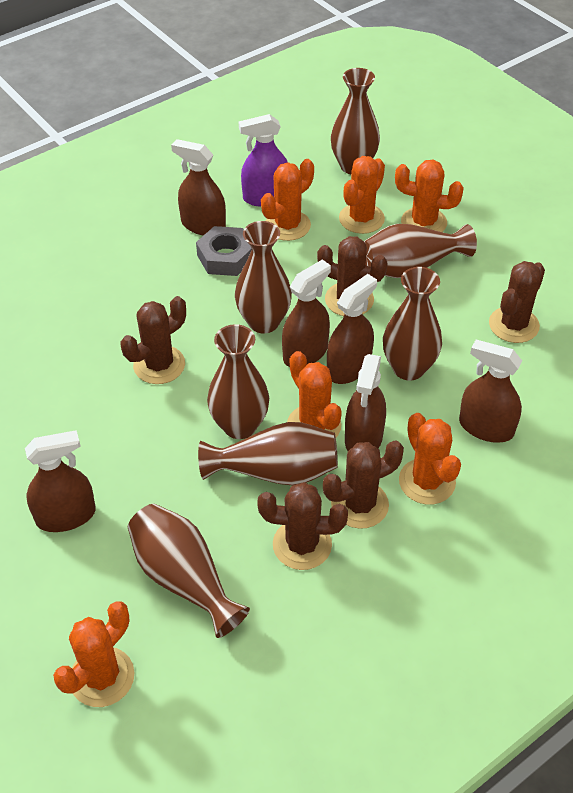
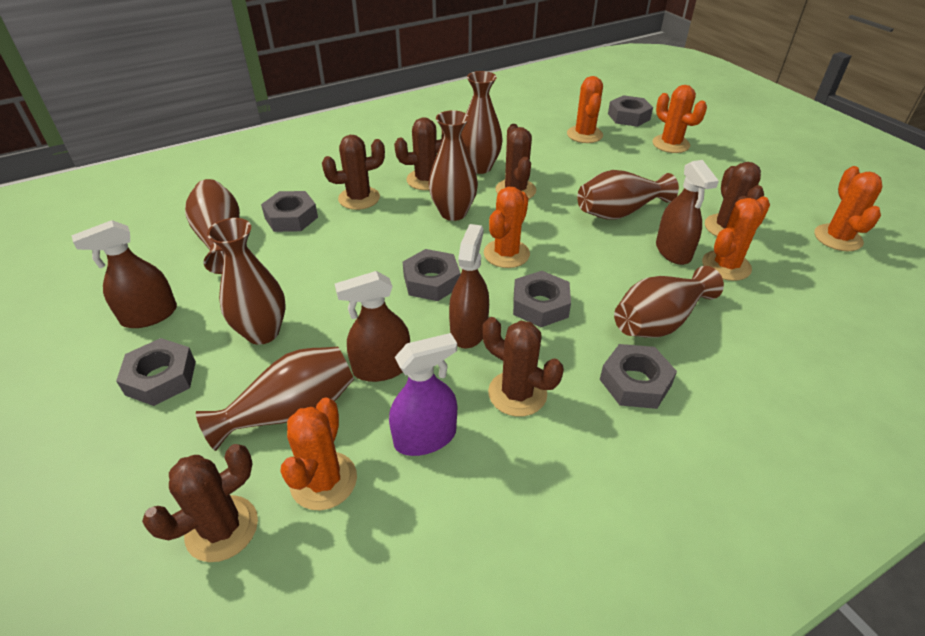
brown cactus: [121,296,186,384] [257,482,348,570] [317,236,388,316] [323,441,404,529] [489,261,545,343] = 5 -> [142,444,258,562] [322,135,385,210] [394,117,444,190] [483,317,564,417] [495,124,536,199] [705,162,764,236] = 6
brown spray bottle: [25,430,96,532] [171,139,226,236] [282,260,331,367] [327,274,377,384] [345,354,386,451] [459,340,522,443] = 6 -> [72,220,177,328] [335,271,410,382] [449,224,489,348] [656,160,719,265] = 4
grey nut: [196,226,252,276] = 1 -> [116,338,196,406] [261,191,318,232] [403,249,461,301] [513,271,571,327] [600,344,677,409] [608,95,653,127] = 6

